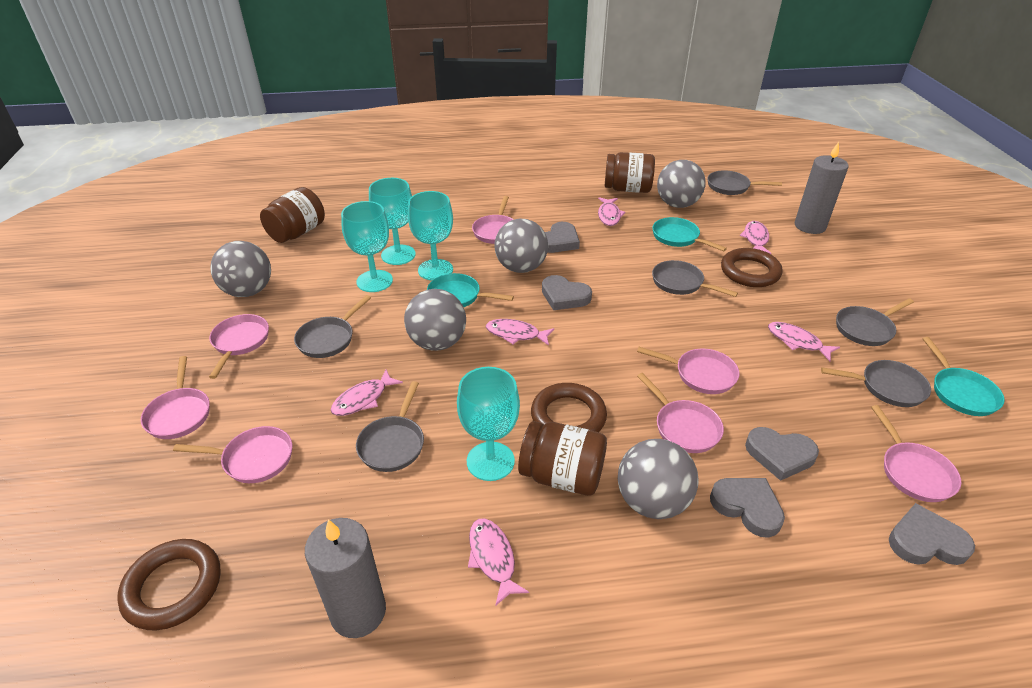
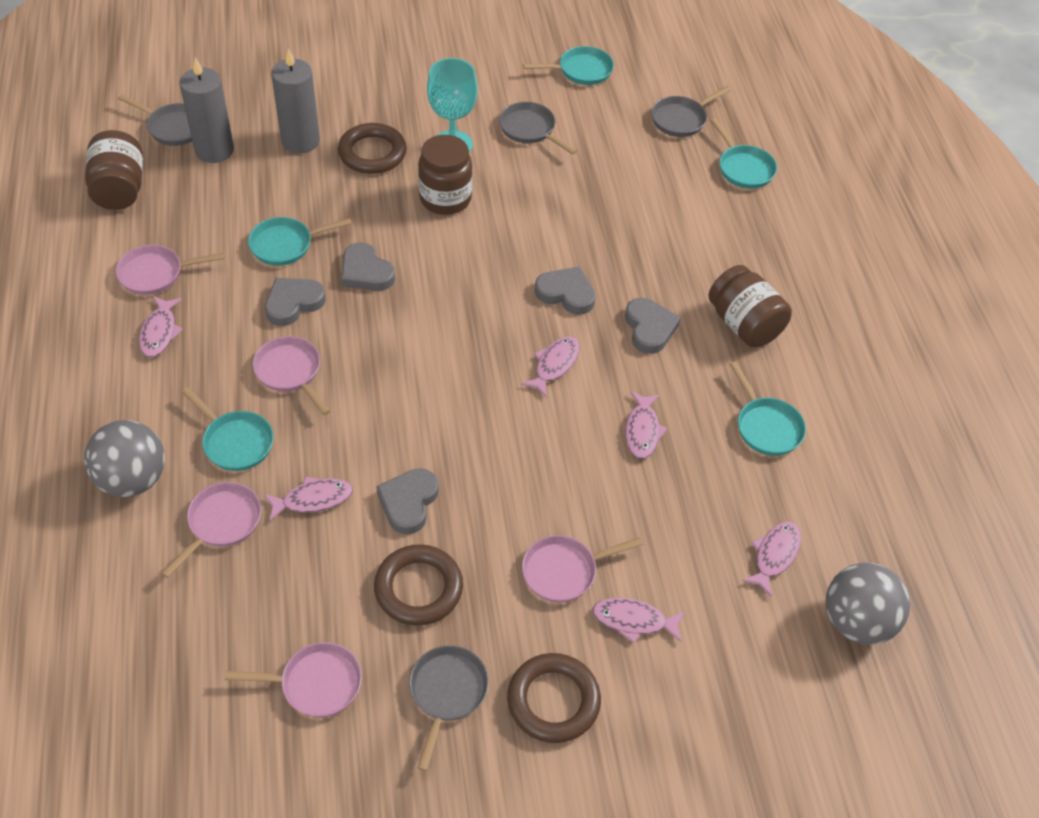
grey ball: [210,241,271,297] [404,289,466,351] [495,219,548,273] [618,439,699,519] [657,160,706,208] = 5 -> [84,420,165,497] [826,563,910,645] = 2
grey pan: [294,295,371,358] [356,381,424,472] [652,260,738,297] [707,170,782,195] [821,360,931,407] [836,298,914,346] = 6 -> [118,94,192,146] [409,645,489,771] [499,102,577,155] [651,86,732,137] = 4
pink pan: [141,356,210,439] [173,426,292,483] [209,314,269,379] [472,196,514,244] [637,347,739,394] [637,373,724,453] [871,405,961,502] = 7 -> [116,245,225,295] [162,482,261,578] [225,642,362,717] [253,336,330,415] [522,535,643,603] = 5
turquoise goblet: [341,201,393,292] [369,178,416,265] [408,191,453,280] [457,367,520,481] = 4 -> [427,58,478,152] = 1
turquoise pan: [427,273,514,307] [652,217,727,251] [922,337,1005,416] = 3 -> [181,387,274,471] [248,217,352,266] [523,46,614,85] [711,118,777,189] [729,362,806,456] = 5

